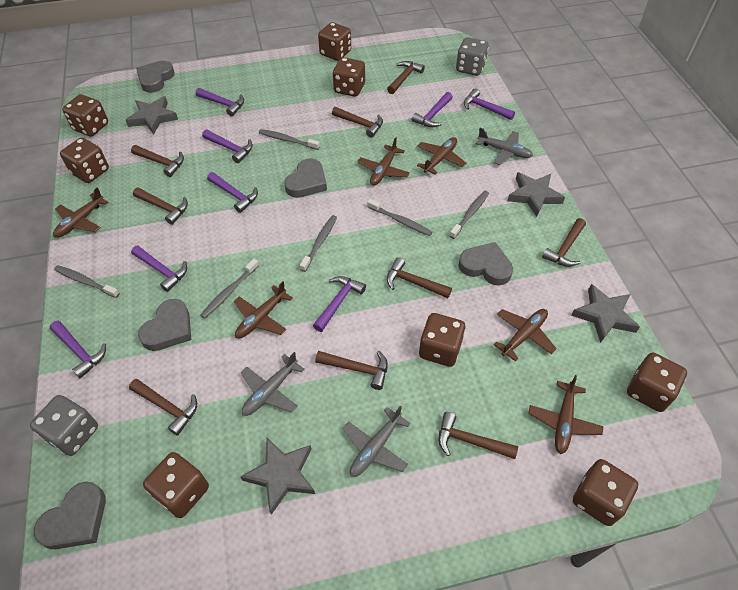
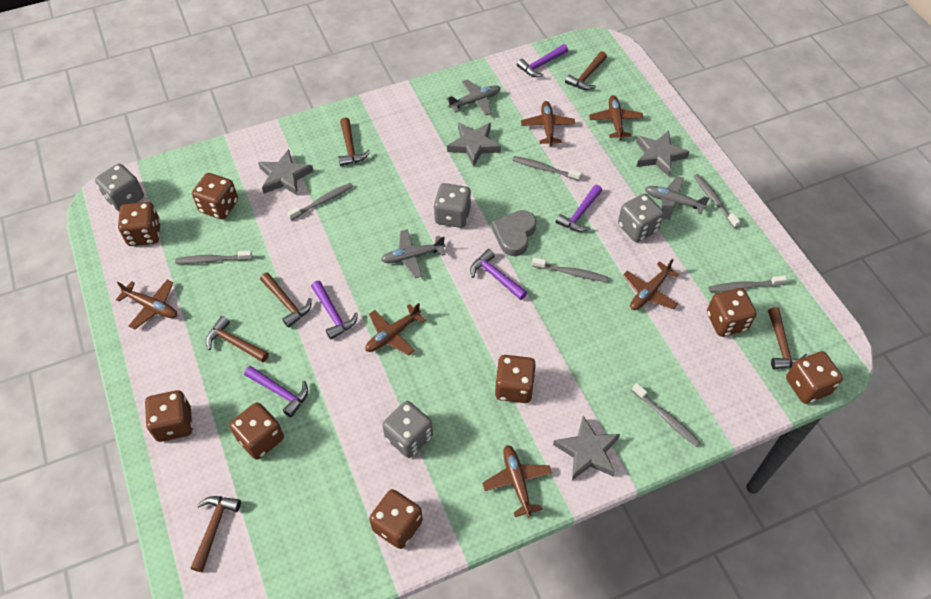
brown hammer: [129,379,197,436] [131,145,184,177] [133,187,188,225] [315,351,388,390] [332,107,383,138] [387,61,425,94] [387,257,452,298] [439,412,518,459] [542,218,586,267] = 9 -> [190,496,241,572] [206,316,269,362] [260,273,311,327] [338,118,370,166] [565,51,607,90] [768,307,808,369] = 6
grey dice: [30,395,98,456] [456,37,489,76] = 2 -> [95,164,144,212] [382,401,433,458] [434,183,471,228] [618,194,664,242] = 4
grey heart: [34,482,106,549] [136,61,175,93] [138,299,191,351] [284,158,327,198] [458,242,513,285] = 5 -> [492,210,537,256] = 1
grey toothbrush: [54,265,120,298] [200,259,259,319] [259,129,320,150] [300,215,337,272] [367,199,433,236] [450,191,489,239] = 6 -> [175,251,252,264] [287,183,353,220] [513,156,581,181] [532,258,608,282] [632,383,701,447] [694,174,741,228] [708,275,787,292] = 7
purple hammer: [50,321,106,378] [131,246,187,292] [196,88,244,117] [202,129,253,163] [207,172,258,213] [313,276,366,332] [412,92,453,127] [464,88,515,120] = 8 -> [244,366,308,417] [311,281,358,339] [470,249,527,300] [517,44,568,77] [556,185,602,232] = 5

